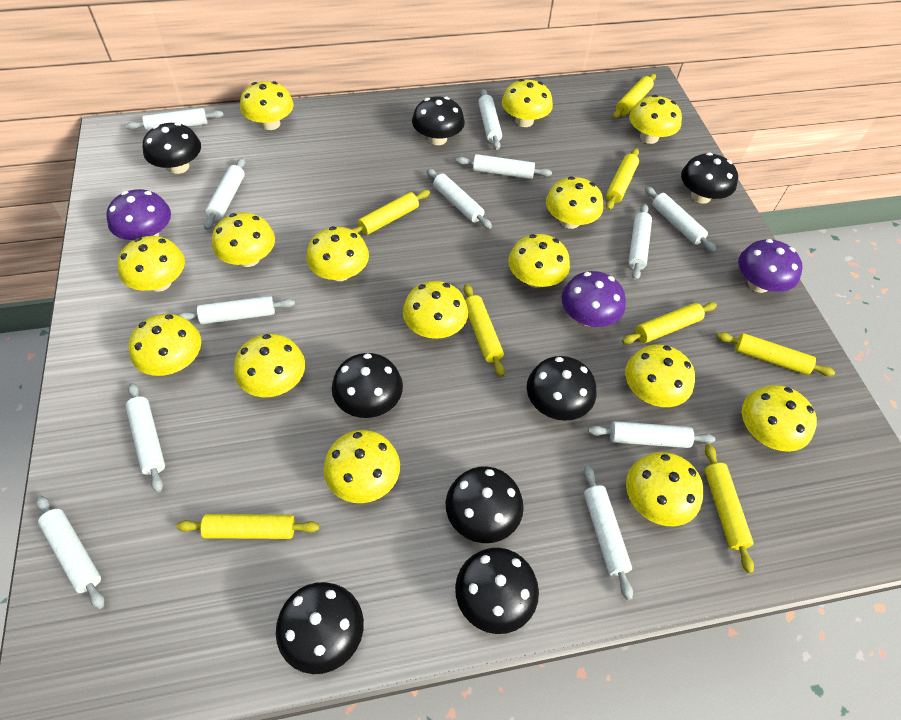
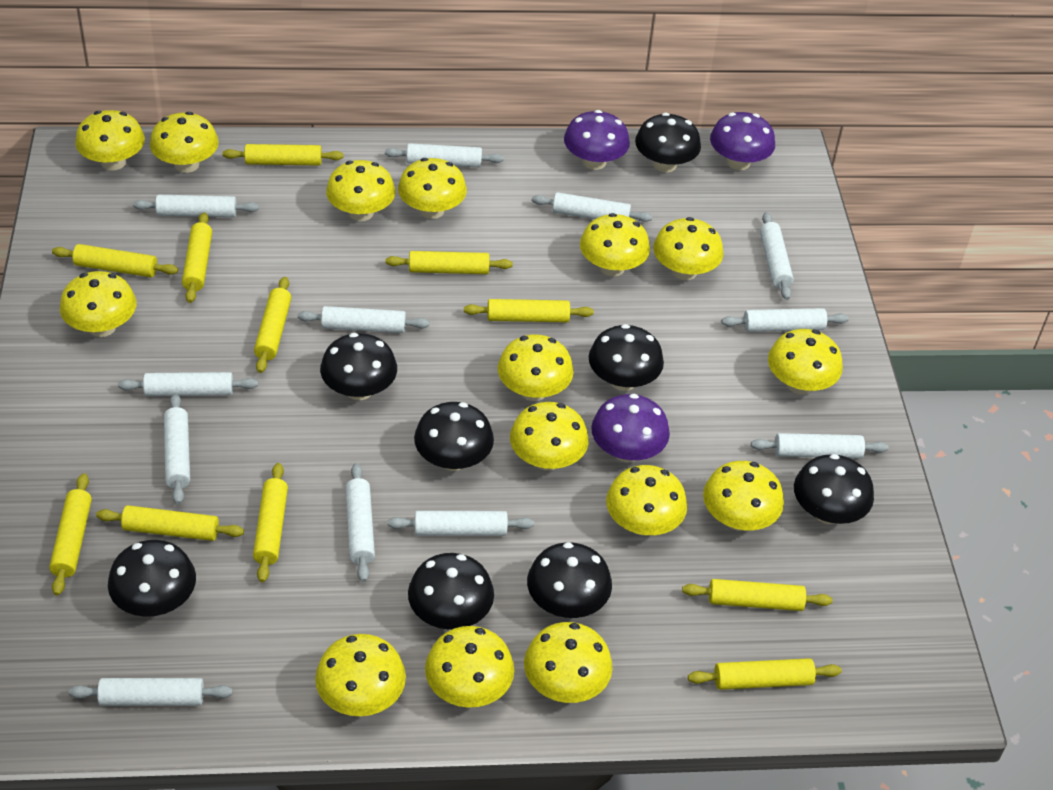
yellow rolling pin: [176,514,319,539] [351,190,430,235] [464,284,505,377] [606,148,639,210] [613,74,656,119] [622,302,717,344] [705,444,754,573] [716,332,835,376] = 8 -> [49,473,92,596] [52,244,178,277] [96,505,244,541] [182,212,212,303] [223,144,344,166] [253,463,288,582] [254,277,291,373] [386,251,513,274] [464,299,594,322] [682,579,833,611] [688,658,842,690] = 11

